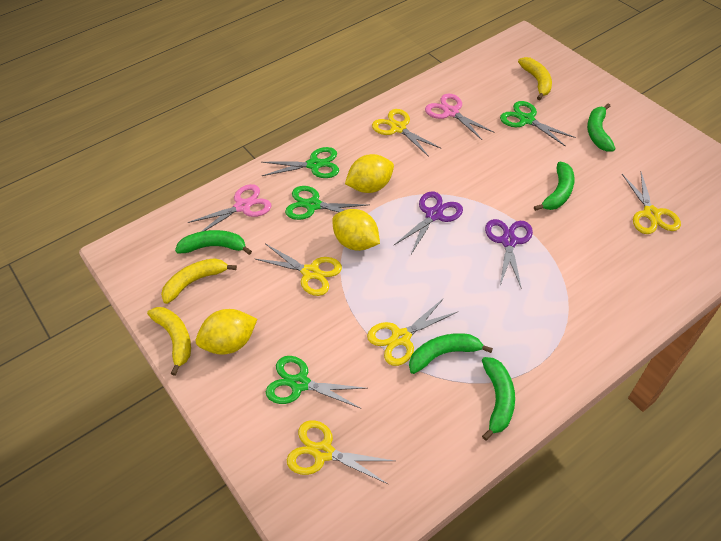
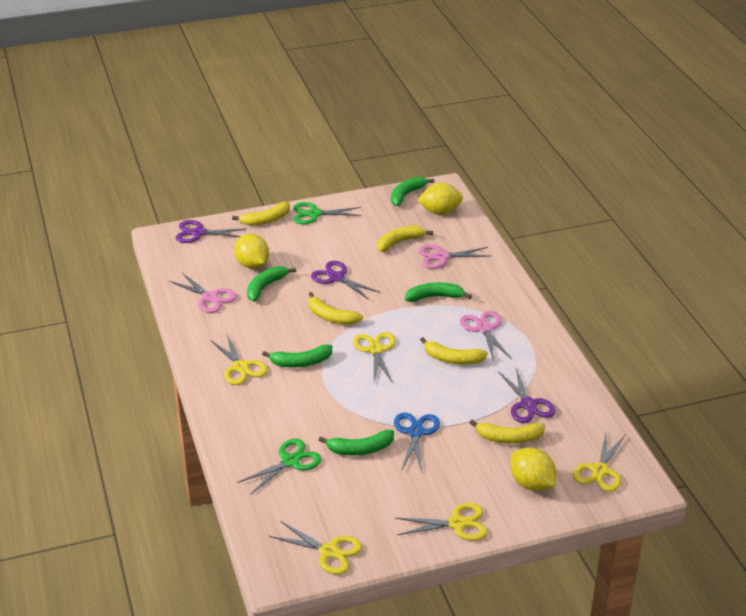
blue scissors: none = 0 -> [394,413,440,472] = 1
green scissors: [262,147,339,178] [266,356,367,409] [285,186,368,220] [500,101,576,147] = 4 -> [237,439,322,495] [293,202,362,224] = 2
pink scissors: [188,184,271,232] [425,94,495,140] = 2 -> [169,273,237,313] [418,245,492,269] [460,311,511,361] = 3
purple scissors: [394,191,463,254] [485,219,533,289] = 2 -> [176,220,245,243] [311,261,381,300] [498,368,556,423] = 3
yellow banana: [147,307,191,376] [161,258,237,304] [518,57,552,100] = 3 -> [232,202,290,226] [309,292,363,325] [377,226,433,252] [420,337,488,365] [469,420,545,444] = 5

